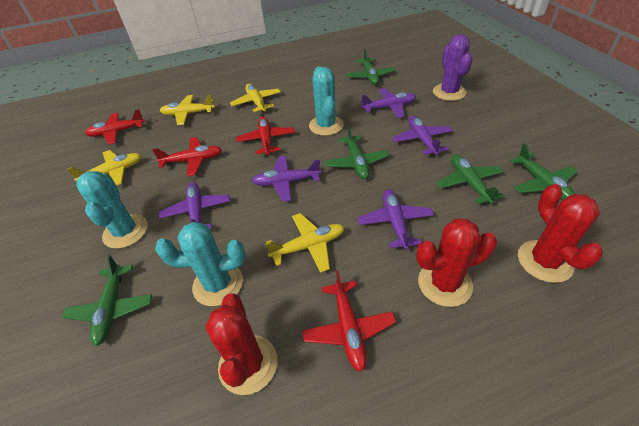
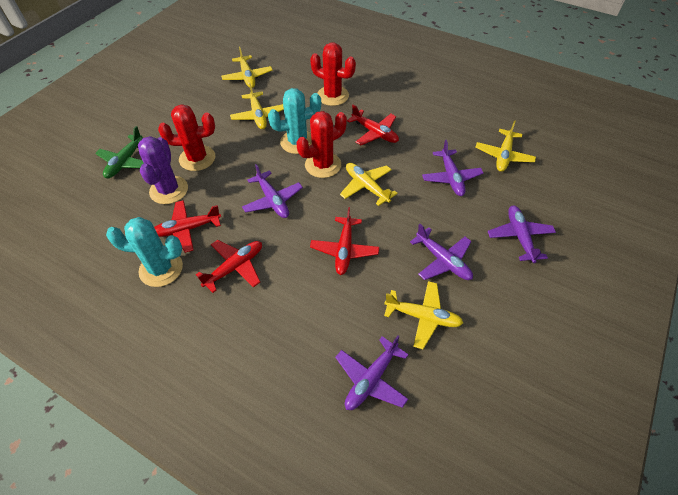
green plane: [62,255,152,346] [325,125,389,179] [346,49,395,85] [436,155,505,204] [510,143,578,200] = 5 -> [95,126,144,178] = 1
turquoise cactus: [76,171,148,249] [155,222,245,306] [309,66,344,136] = 3 -> [106,217,183,287] [268,88,321,154] = 2
yellow plane: [67,150,142,186] [160,95,215,125] [230,84,281,113] [265,213,345,273] = 4 -> [221,46,272,88] [230,83,284,129] [340,163,398,206] [384,281,463,349] [475,120,536,172] = 5

